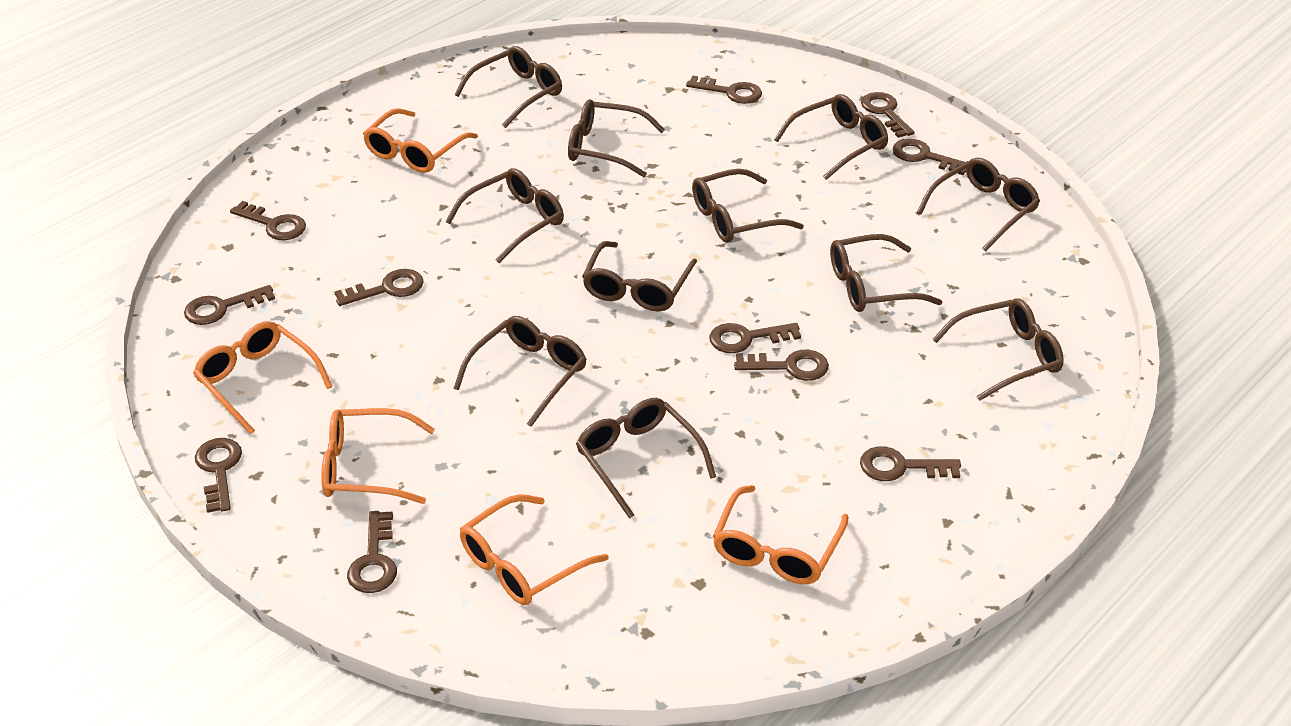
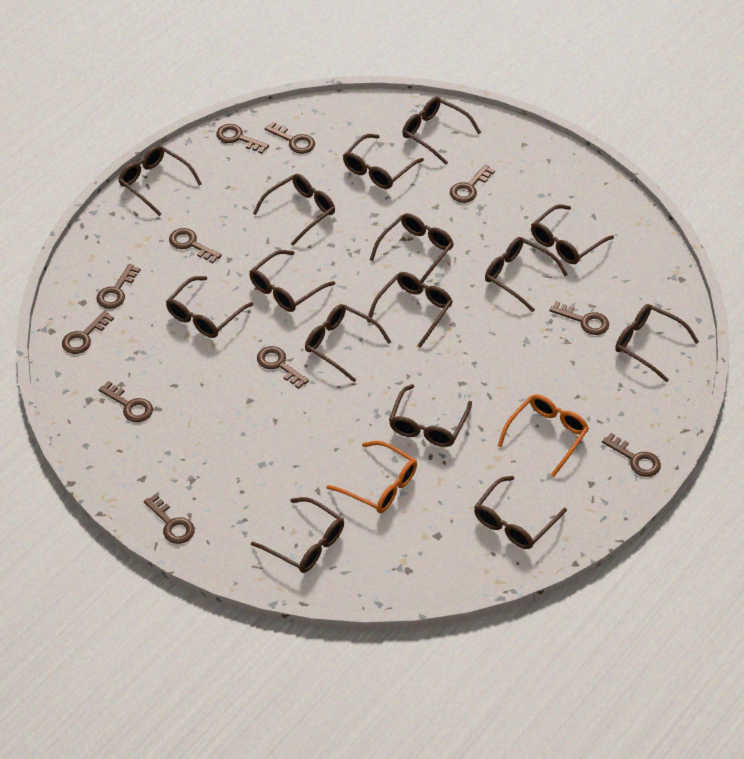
brown glasses: [445,168,564,263] [454,316,587,427] [455,46,562,128] [568,99,665,177] [576,398,716,519] [582,241,697,311] [692,169,804,243] [774,94,888,180] [830,234,942,312] [917,158,1040,252] [933,298,1064,401] = 11 -> [118,145,202,216] [166,276,253,338] [249,250,335,312] [251,497,344,573] [253,174,335,246] [305,304,391,382] [343,134,424,189] [367,272,453,348] [370,213,454,283] [389,384,472,447] [402,97,481,165] [474,476,567,549] [485,237,568,312] [531,204,614,264] [615,304,699,382] = 15
orange glasses: [193,321,333,434] [321,408,435,504] [363,108,478,173] [460,494,609,605] [713,485,849,584] = 5 -> [326,441,417,513] [498,394,589,477] = 2

